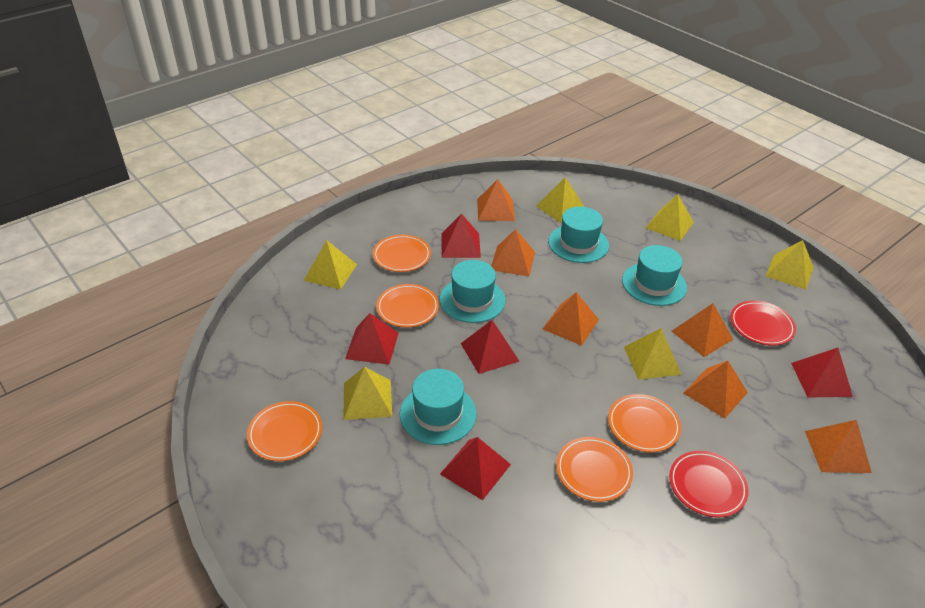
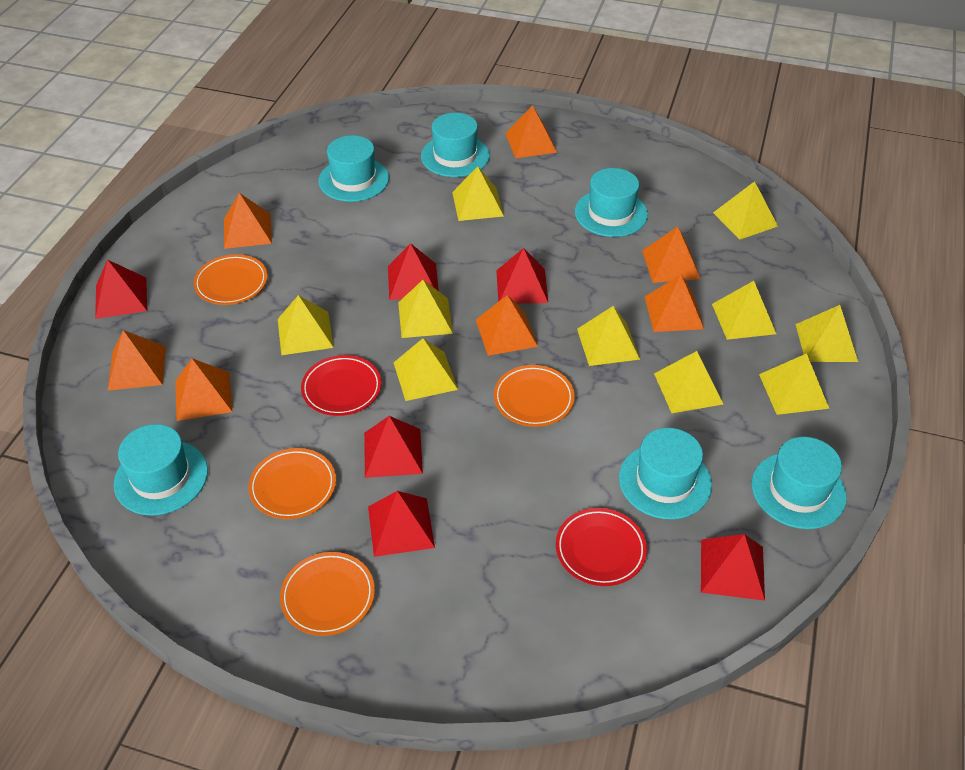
orange plate: [247,401,322,461] [373,235,431,272] [376,284,439,328] [556,437,633,502] [608,394,681,452] = 5 -> [194,254,268,305] [249,448,336,519] [280,552,375,636] [494,365,575,427] = 4
orange pyramid: [477,179,515,221] [491,229,535,276] [543,292,599,346] [672,303,733,357] [684,361,748,419] [805,420,872,473] = 6 -> [108,330,166,391] [175,358,232,421] [224,193,272,249] [476,295,538,356] [505,105,557,158] [642,226,700,283] [644,275,704,332] = 7
red pyramid: [345,313,399,365] [440,437,511,500] [441,214,481,258] [461,320,519,374] [791,348,853,398] = 5 -> [95,260,147,319] [364,416,423,478] [368,491,435,557] [388,243,439,300] [496,248,548,304] [701,534,765,601] = 6
turquoise hat: [400,369,477,445] [440,260,506,323] [548,206,609,263] [622,245,687,306] = 4 -> [114,424,208,516] [319,135,389,202] [421,113,490,177] [575,168,648,237] [619,428,712,519] [751,437,847,529] = 6
yellow pyramid: [303,240,357,290] [343,367,392,420] [536,177,585,223] [624,328,682,380] [646,194,694,241] [766,240,814,290] = 6 -> [278,295,334,355] [394,338,458,401] [398,280,453,338] [452,166,504,221] [577,306,640,366] [654,351,723,413] [712,281,776,340] [713,181,778,239] [759,353,829,415] [795,305,858,362] = 10

